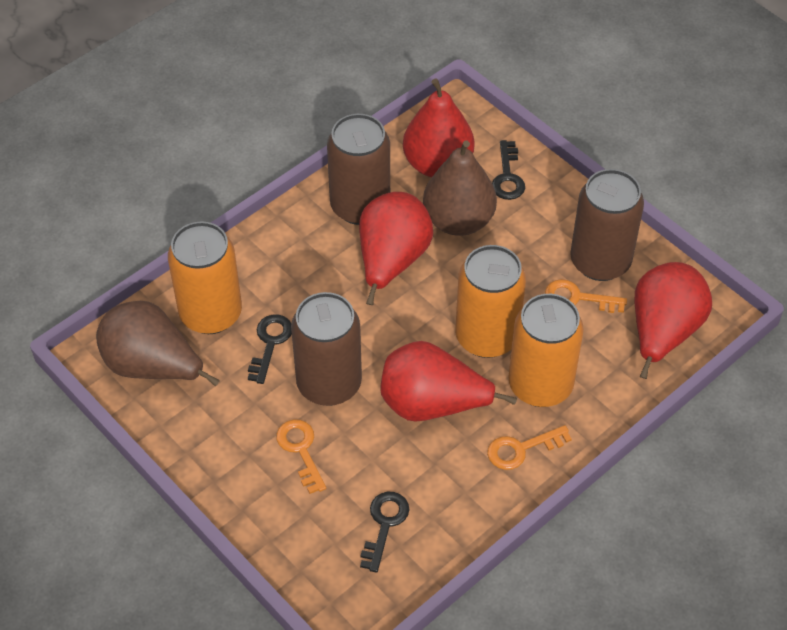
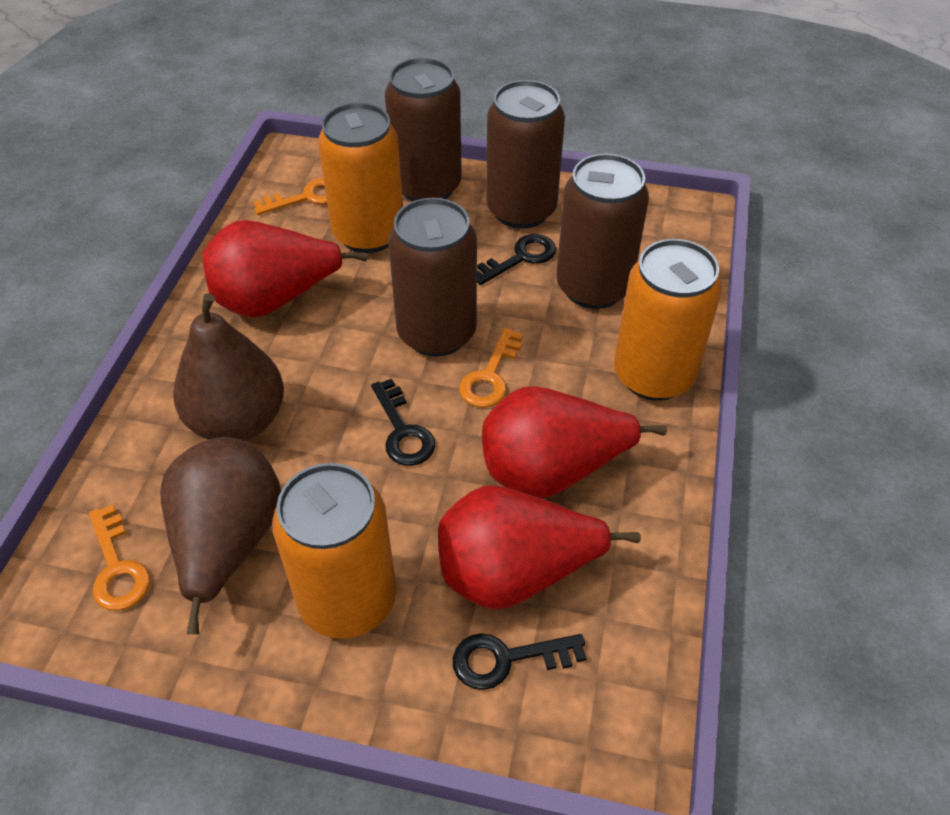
brown can: [291,292,362,406] [327,114,390,225] [570,169,644,281] = 3 -> [385,58,462,201] [388,198,477,357] [486,80,565,229] [556,154,649,309] = 4
red pear: [359,192,433,305] [380,341,517,422] [403,78,474,177] [634,262,712,379] = 4 -> [202,220,368,318] [438,485,641,610] [482,386,667,499] = 3

